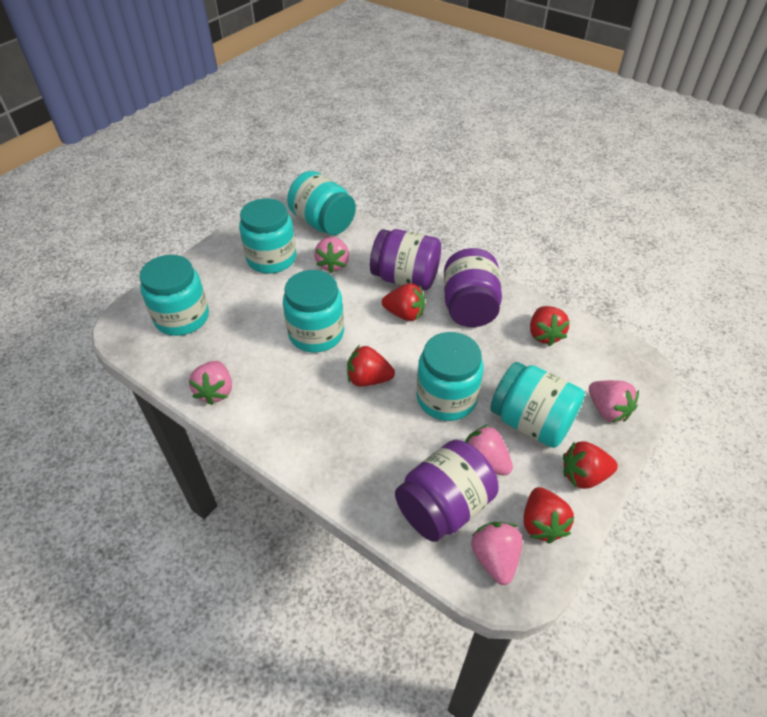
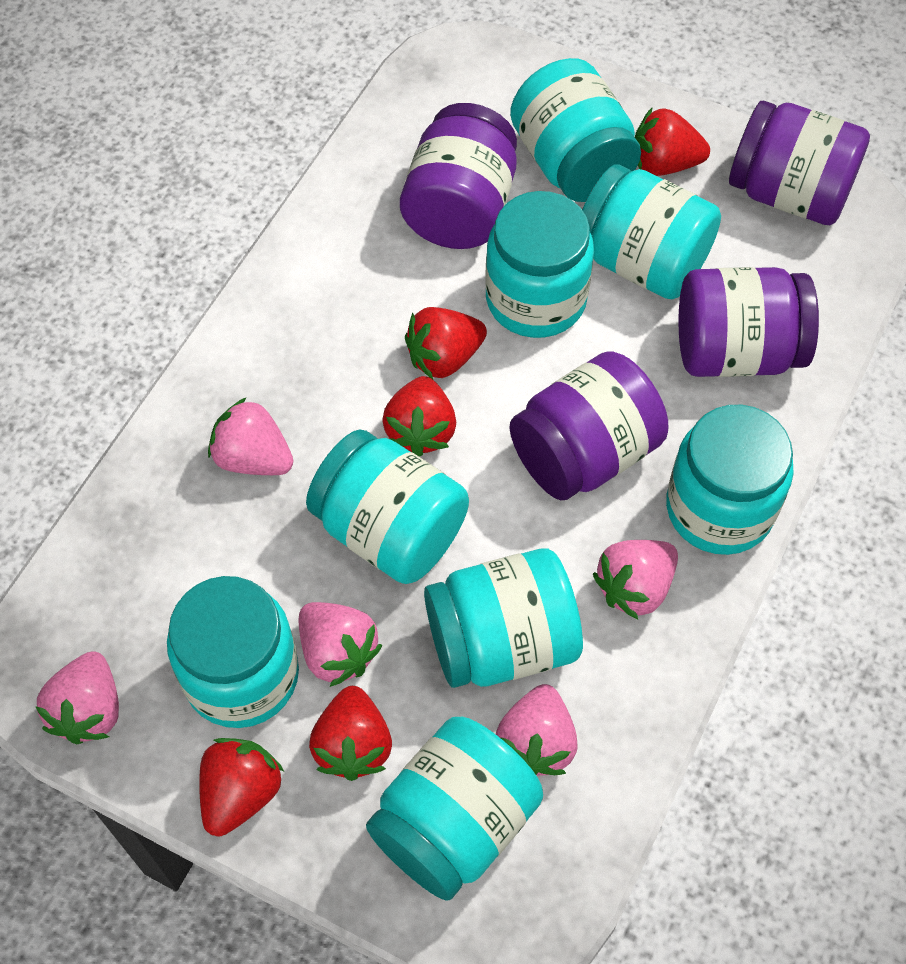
purple jar: [370,229,441,291] [395,440,499,542] [444,248,502,327] = 3 -> [400,103,517,249] [509,351,668,500] [679,267,819,377] [729,101,870,225] = 4
turquoise jar: [140,255,209,336] [239,198,296,274] [283,270,344,353] [287,171,356,235] [417,332,484,421] [490,362,585,448] = 6 -> [167,576,299,728] [306,429,469,584] [366,717,543,901] [424,549,583,688] [485,191,594,338] [510,58,641,202] [582,164,721,299] [666,405,794,555] = 8

